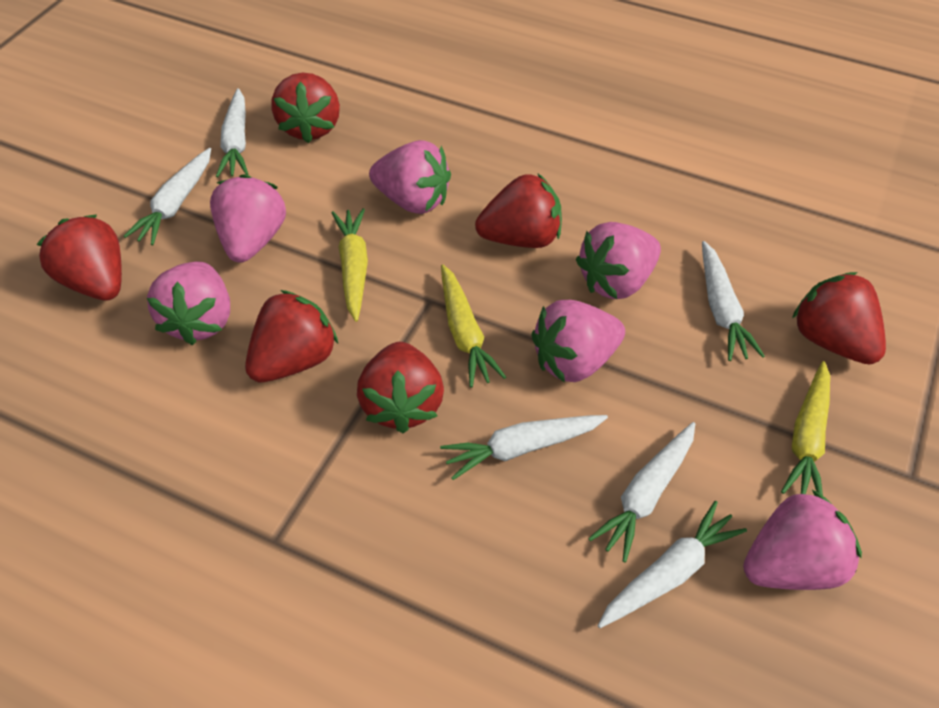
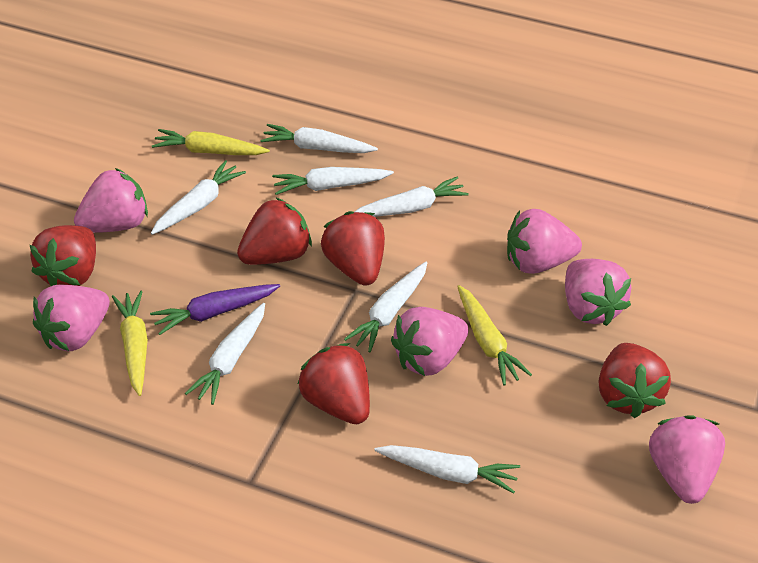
purple carrot: none = 0 -> [150,284,280,335] = 1
red strawberry: [36,214,122,300] [245,290,338,382] [271,73,340,143] [357,342,444,433] [475,174,562,248] [792,272,886,364] = 6 -> [30,225,96,286] [237,198,312,265] [298,343,370,424] [321,211,385,286] [598,343,671,418] = 5
white carrot: [124,148,211,245] [216,88,248,177] [440,415,608,480] [588,422,695,562] [597,501,747,628] [702,241,765,361] = 6 -> [151,160,246,235] [185,303,265,405] [260,124,378,153] [272,167,394,195] [344,262,427,352] [355,176,469,217] [374,445,520,494] = 7

